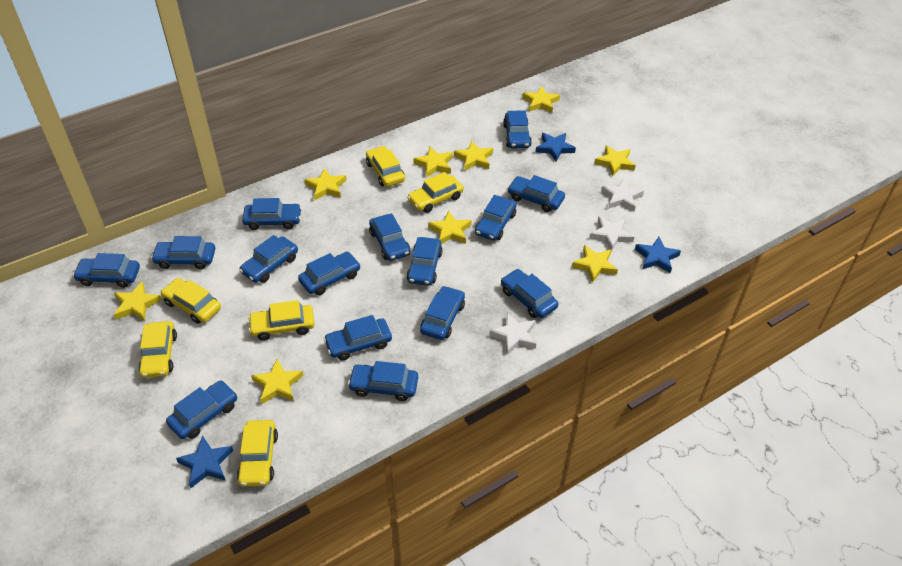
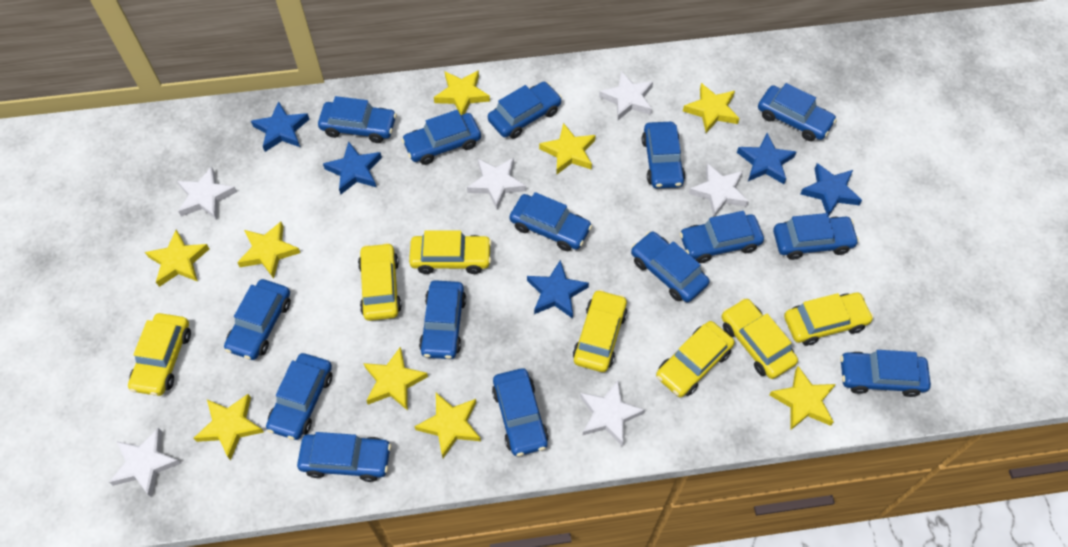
blue star: [176,435,233,488] [535,133,576,162] [635,237,681,273] = 3 -> [251,101,310,152] [323,141,382,194] [527,260,589,319] [737,133,796,184] [800,163,862,215] = 5
white star: [489,313,536,355] [589,216,634,252] [601,179,644,211] = 3 -> [109,428,181,497] [177,166,237,220] [467,158,526,209] [580,380,645,446] [599,71,653,120] [689,163,749,217] = 6
yellow car: [138,321,177,378] [161,278,221,324] [237,420,278,487] [248,300,314,341] [366,146,405,187] [407,172,464,213] = 6 -> [128,313,191,396] [358,243,402,321] [409,231,492,274] [573,289,627,372] [656,321,735,397] [721,298,798,379] [784,293,874,346] = 7

